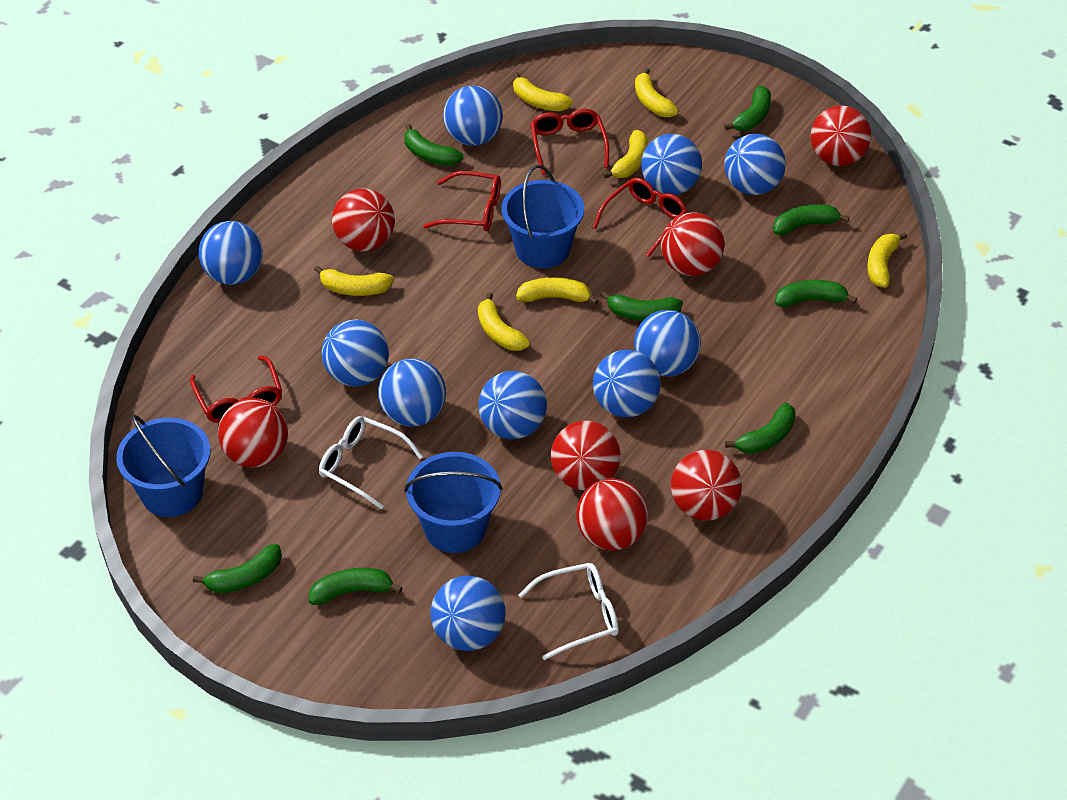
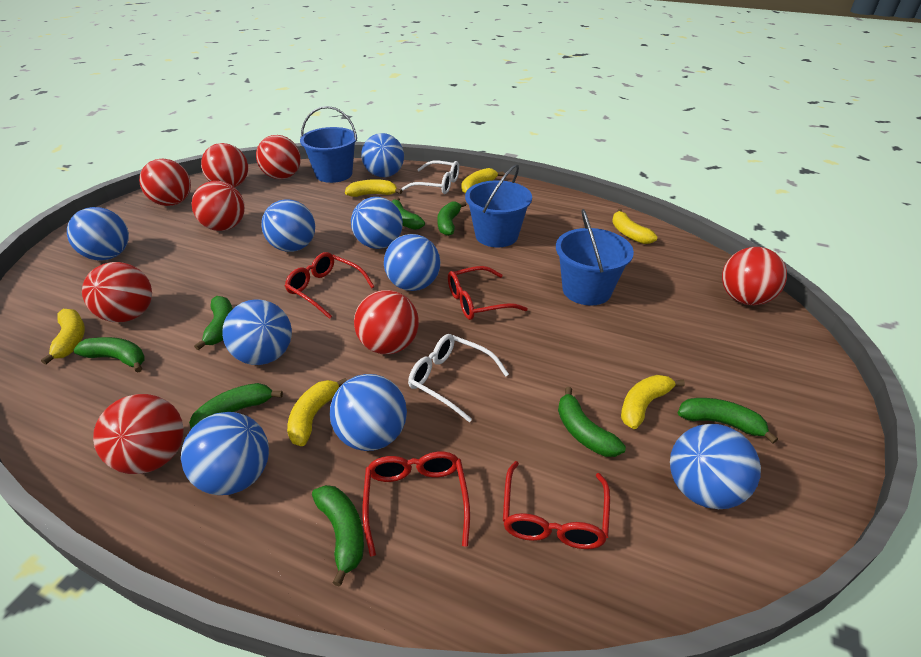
blue ball: [199,221,263,285] [322,319,389,386] [378,359,446,426] [430,575,506,651] [443,85,503,146] [478,371,547,439] [593,350,661,417] [634,310,701,377] [641,134,702,195] [724,134,786,195] = 10 -> [67,207,129,260] [181,412,269,495] [222,299,292,365] [261,199,315,252] [330,374,407,451] [351,197,403,249] [361,133,404,177] [384,234,440,291] [670,424,761,509] = 9
red ball: [218,398,288,468] [332,189,395,252] [551,421,621,490] [576,478,648,551] [661,212,725,276] [671,450,742,521] [810,105,871,166] = 7 -> [82,262,152,322] [93,394,184,474] [139,159,191,206] [191,181,245,231] [201,143,248,187] [256,135,301,179] [354,290,419,354] [722,247,787,305] = 8
yellow banana: [314,265,394,296] [478,292,530,351] [513,72,573,111] [516,277,599,305] [603,130,648,179] [635,68,678,117] [867,232,908,288] = 7 -> [41,309,85,365] [287,378,347,446] [345,179,402,197] [461,168,504,194] [612,209,657,244] [621,375,685,429] = 6

